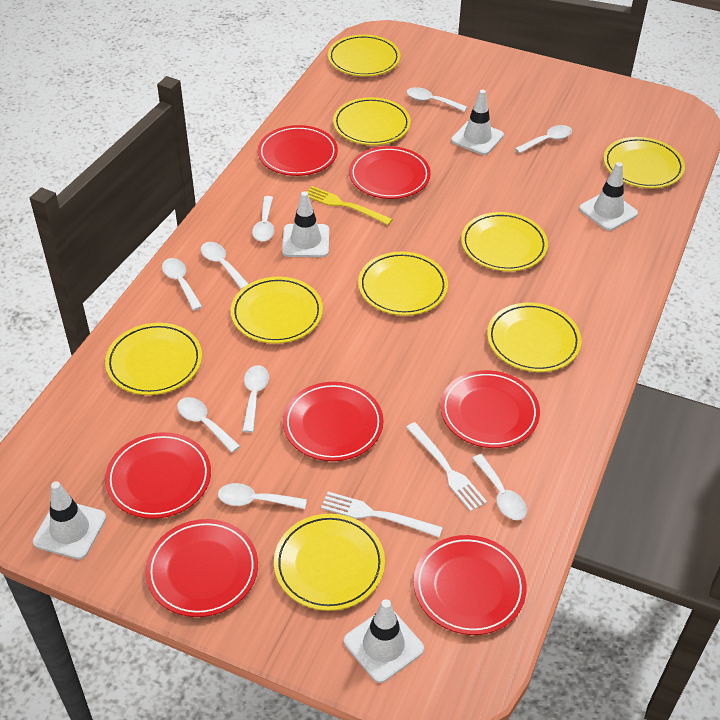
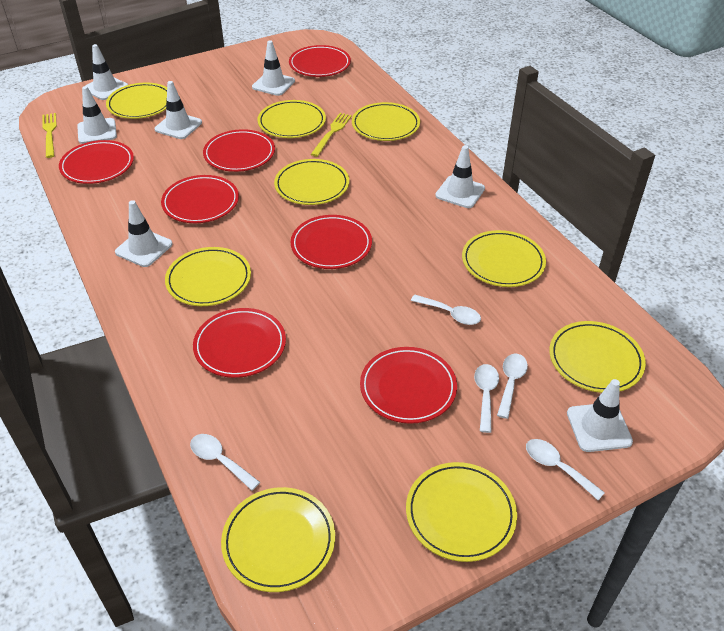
white fork: [321,492,443,537] [406,422,487,512] = 2 -> none = 0
white spoon: [162,258,202,311] [177,397,240,453] [201,242,248,289] [218,483,307,509] [242,365,269,433] [252,196,274,242] [407,87,467,112] [472,454,527,520] [515,125,572,154] = 9 -> [190,434,260,491] [411,295,481,325] [474,364,499,433] [497,353,528,419] [526,439,605,500] = 5
white traffic cone: [33,481,106,559] [282,191,329,257] [344,599,424,683] [451,90,504,155] [579,162,638,231] = 5 -> [77,86,117,144] [85,44,128,100] [115,200,173,267] [155,81,202,139] [252,41,295,96] [435,145,485,208] [567,379,633,452] = 7
yellow fork: [307,186,393,225] = 1 -> [42,113,57,158] [311,113,352,157] = 2

